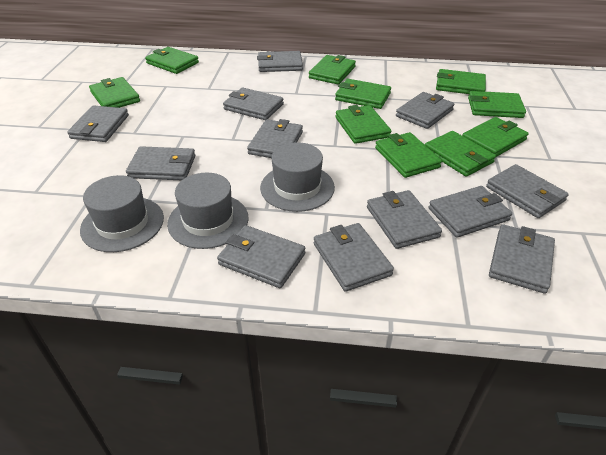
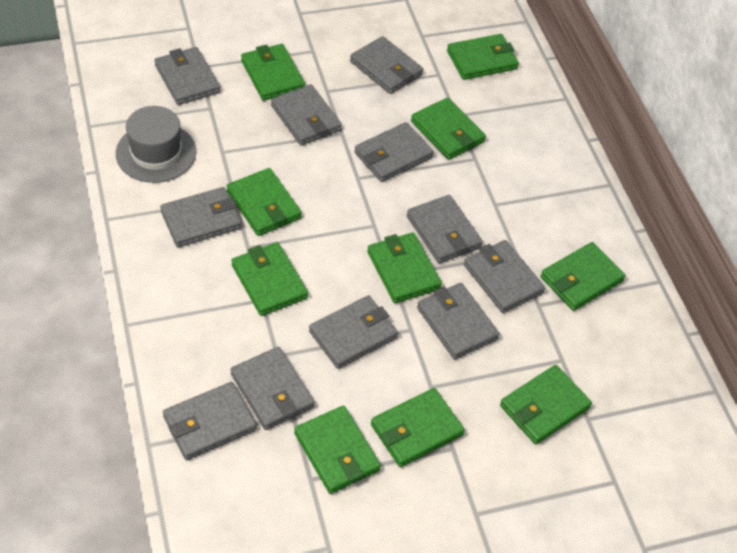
grey hat: [80,175,164,252] [167,173,249,249] [260,142,335,212] = 3 -> [116,106,196,183] = 1
grey wallet: [67,105,129,142] [126,146,195,180] [217,225,305,288] [223,87,284,120] [247,119,303,158] [257,51,303,72] [314,223,394,292] [367,190,442,249] [396,92,455,129] [429,186,512,238] [486,164,569,218] [489,224,555,294] = 12 -> [155,47,220,105] [160,187,242,247] [163,382,256,460] [230,347,315,430] [271,84,342,146] [309,295,398,369] [350,36,423,94] [354,122,434,182] [407,195,483,263] [417,283,499,359] [464,240,545,313] = 11

